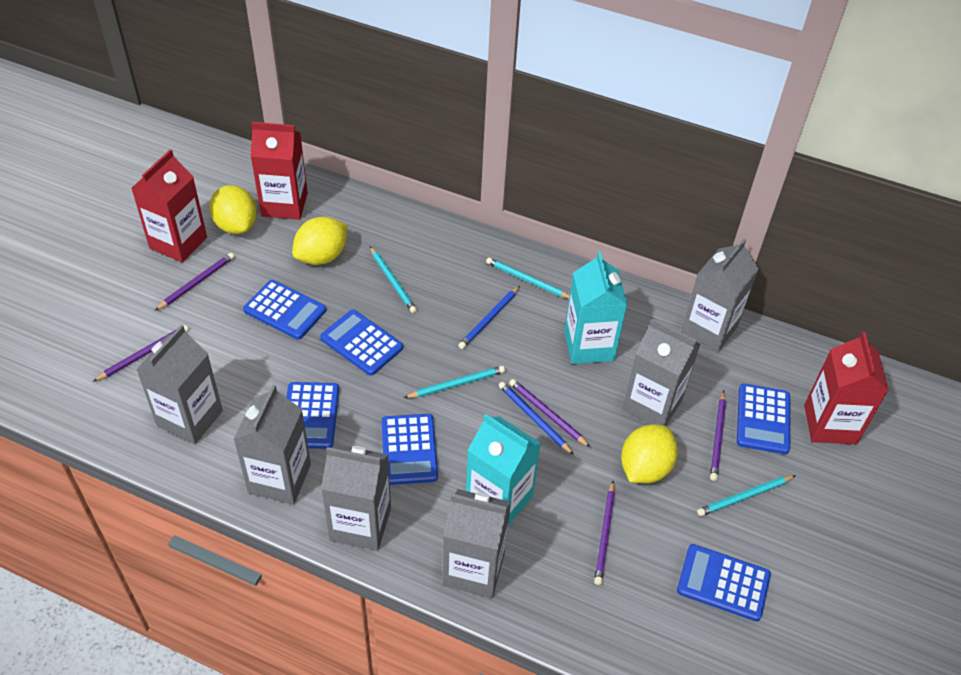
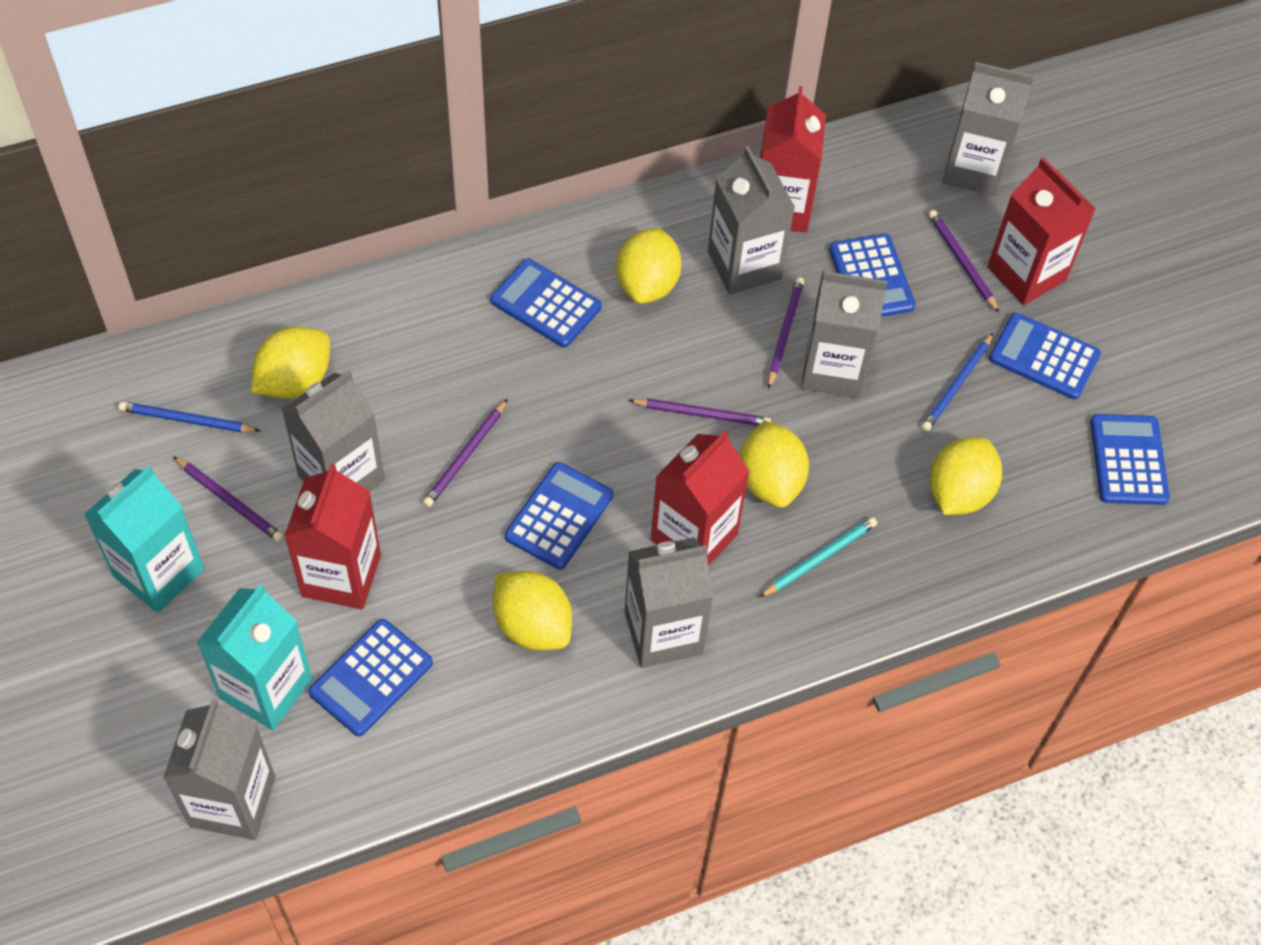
red carton: [131,149,207,263] [251,122,308,220] [804,332,889,444] = 3 -> [284,463,381,609] [651,430,750,566] [760,86,826,232] [987,158,1096,305] = 4
turquoise pencil: [370,246,417,313] [404,366,505,398] [486,257,570,299] [697,475,796,516] = 4 -> [759,517,877,598] = 1
yellow lemon: [210,185,257,234] [292,217,348,265] [621,424,678,483] = 3 -> [251,326,330,399] [493,571,572,650] [616,228,682,304] [740,420,809,508] [930,437,1002,515] = 5

